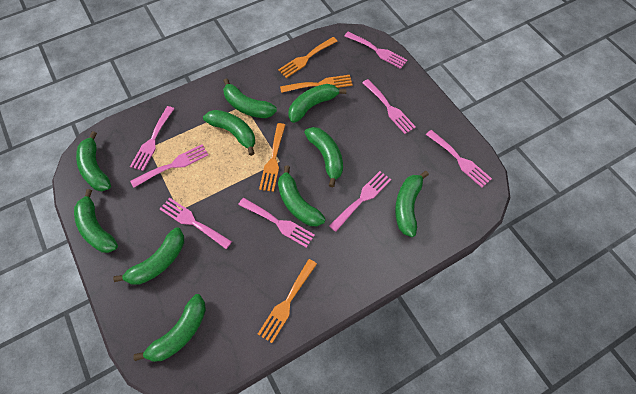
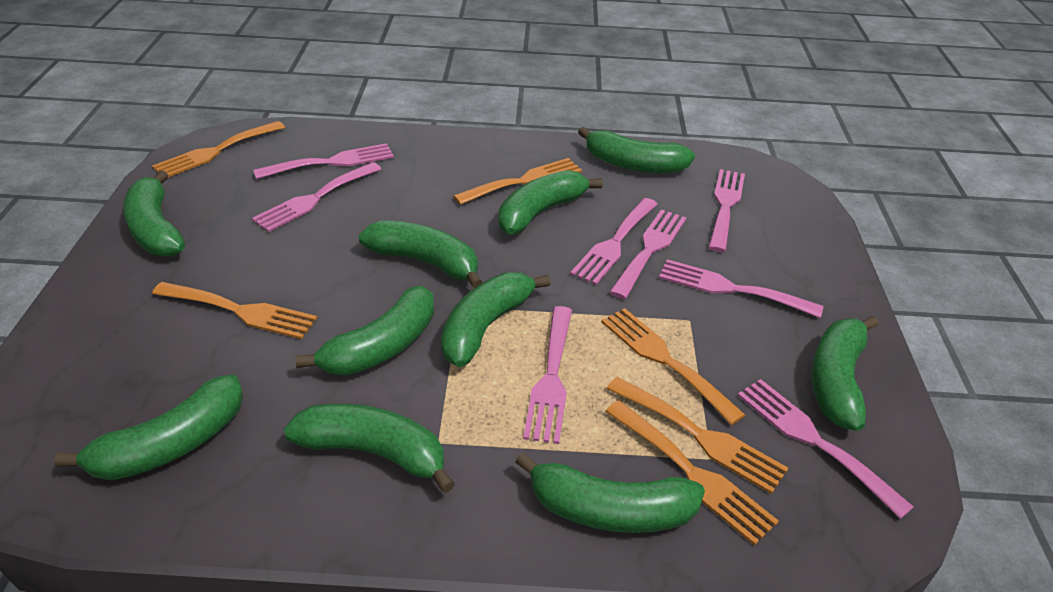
orange fork: [258,259,317,343] [259,123,285,192] [278,37,338,78] [280,75,353,93] = 4 -> [152,121,285,177] [152,282,317,339] [453,158,582,205] [601,308,745,425] [605,401,779,546] [607,377,788,494] = 6

